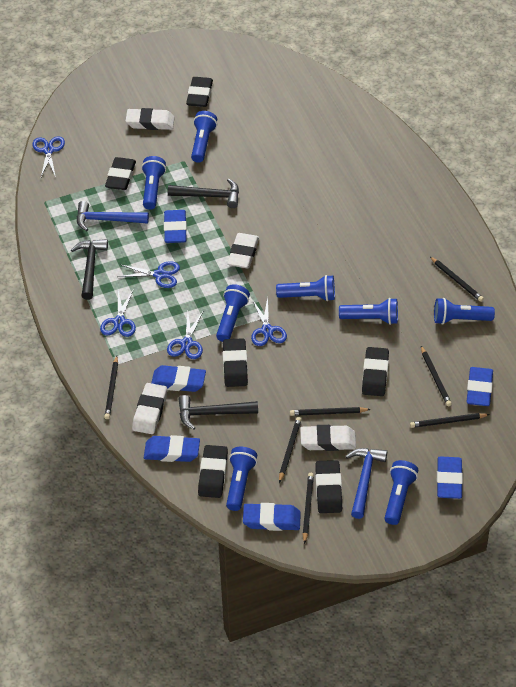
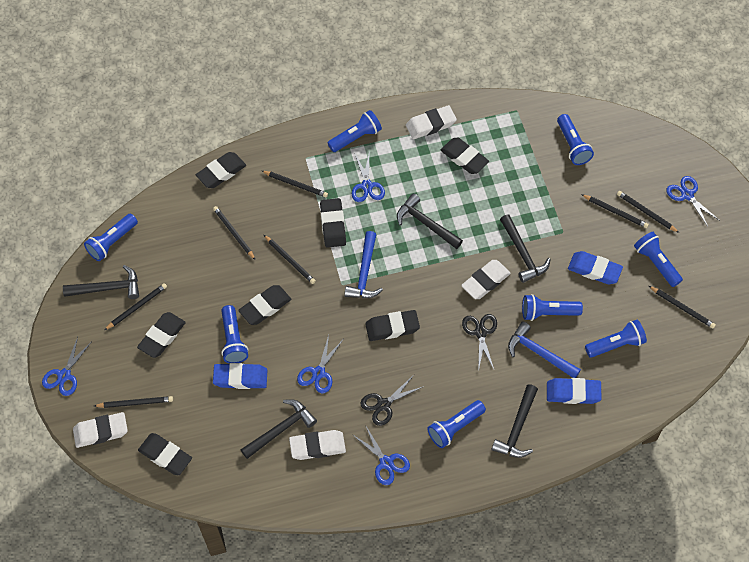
black eraser: [105,157,136,190] [186,77,213,107] [198,445,228,498] [223,338,248,387] [315,460,342,513] [362,347,389,396] = 6 -> [137,312,186,358] [138,433,192,475] [196,152,246,188] [238,285,291,325] [320,198,346,248] [365,310,420,341] [440,137,489,174] = 7
black hammer: [71,239,108,300] [168,178,239,208] [178,395,258,430] = 3 -> [63,265,139,299] [241,399,317,459] [397,193,463,249] [491,384,538,458] [500,214,551,283] = 5
black pencil: [104,356,118,419] [279,417,302,483] [290,407,371,416] [303,473,314,544] [410,413,490,428] [421,346,452,406] [430,257,484,302] = 7 -> [94,396,173,408] [105,283,167,330] [213,206,255,260] [262,171,328,198] [264,235,316,284] [581,194,649,228] [617,191,679,233] [649,286,716,328] = 8
black scissors: none = 0 -> [361,375,424,426] [462,314,497,372] = 2
blue eraser: [144,435,200,462] [151,365,206,392] [164,210,187,243] [243,503,301,531] [437,456,463,499] [467,367,493,406] = 6 -> [213,363,267,389] [547,378,601,404] [568,251,623,284] = 3

